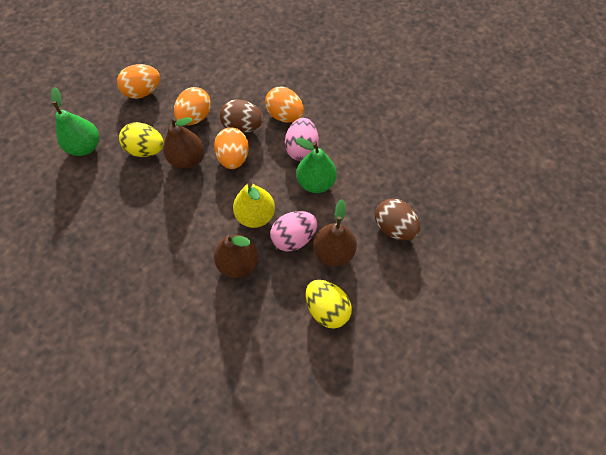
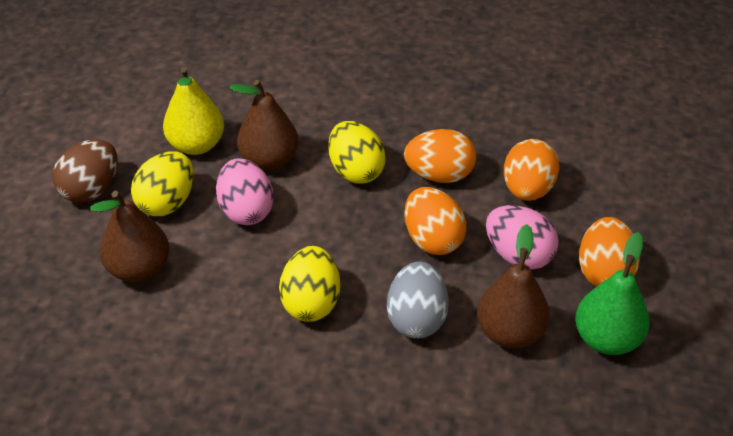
brown egg: [220,99,263,133] [375,199,420,241] = 2 -> [52,139,118,203] = 1
green pear: [51,87,99,156] [295,138,337,193] = 2 -> [575,232,650,355] = 1
grey egg: none = 0 -> [387,261,449,339] = 1
yellow egg: [119,122,164,157] [306,280,352,328] = 2 -> [131,151,194,216] [279,246,340,322] [328,121,386,184] = 3

